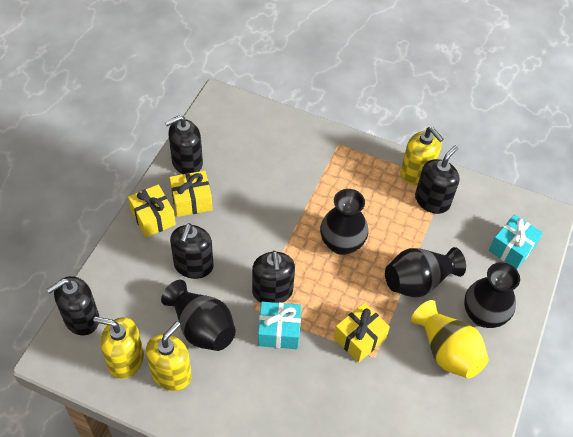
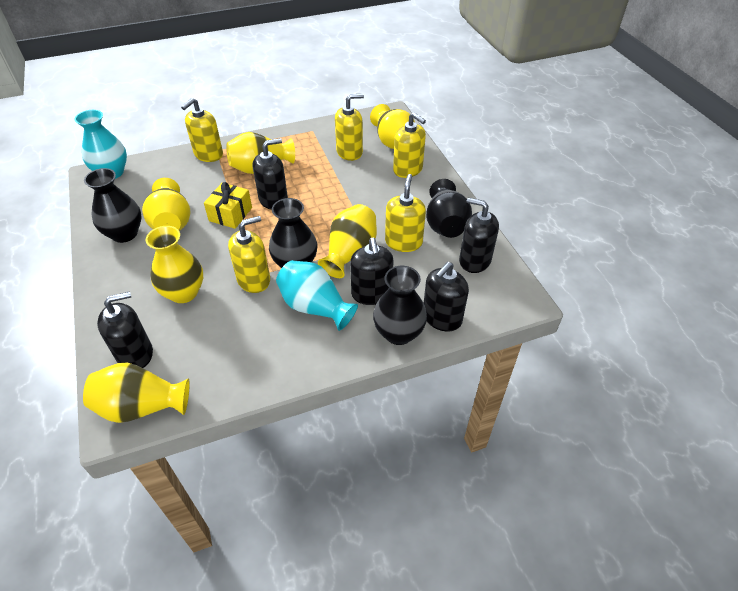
turquoise gift: [258,302,301,349] [489,214,543,269] = 2 -> none = 0
turquoise vase: none = 0 -> [75,110,127,179] [276,260,358,331] = 2
yellow gift: [128,184,176,238] [169,170,213,217] [334,303,390,363] = 3 -> [204,182,252,229] = 1
yellow soap dispenser: [94,316,144,379] [146,321,192,391] [401,127,444,184] = 3 -> [181,98,223,162] [228,216,270,293] [335,94,364,161] [385,174,426,252] [393,112,426,178] = 5
yellow vase: [411,300,489,378] = 1 -> [83,362,190,423] [142,178,190,231] [146,226,203,303] [226,132,295,174] [318,204,377,278] [370,104,415,149] = 6

